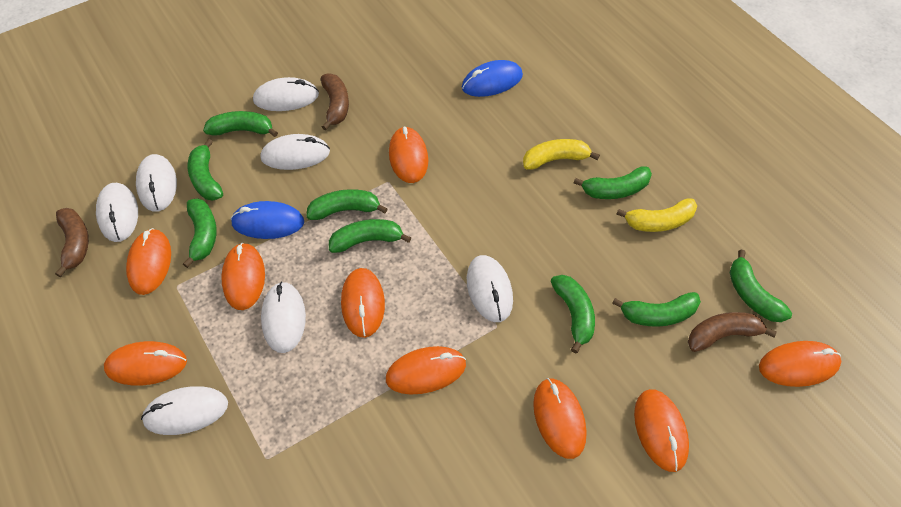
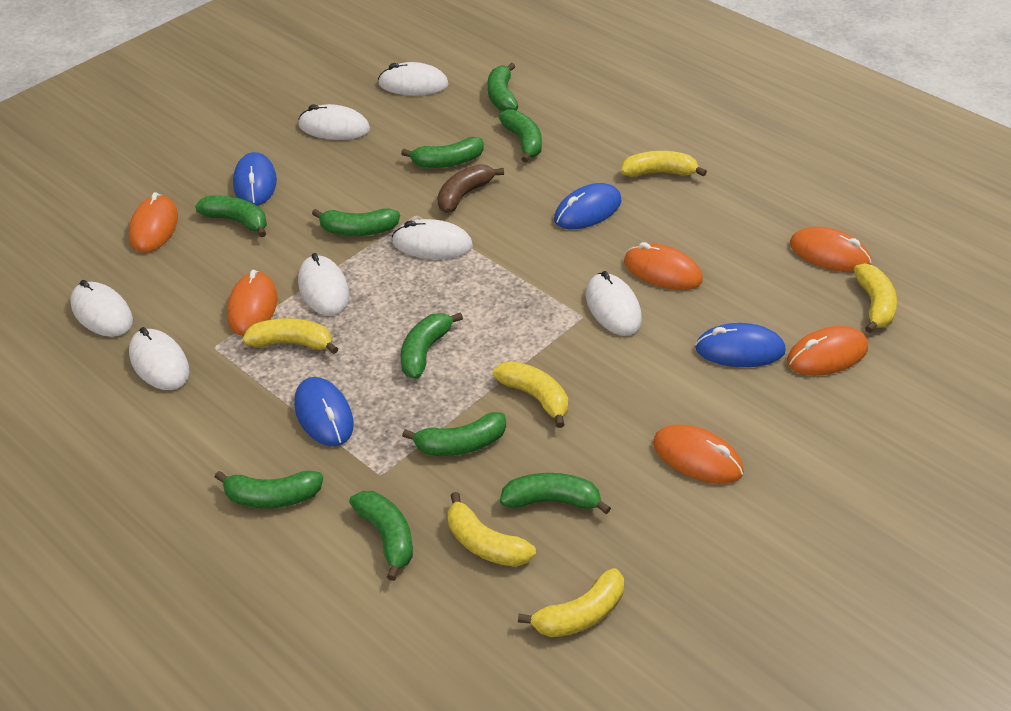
blue mouse: [230,201,304,239] [462,60,523,97] = 2 -> [233,152,277,206] [294,377,354,447] [554,183,622,229] [695,323,786,367] = 4
brown banana: [55,208,89,277] [321,73,349,130] [688,312,777,352] = 3 -> [437,164,504,213] = 1
green banana: [183,198,217,268] [188,139,223,201] [203,111,278,137] [307,189,388,220] [329,219,412,253] [551,275,595,353] [574,167,652,199] [612,292,701,327] [729,250,792,322] = 9 -> [195,195,267,237] [215,471,323,508] [312,208,400,236] [349,491,413,581] [401,137,484,168] [401,312,463,379] [402,412,506,456] [488,63,518,111] [498,109,542,162] [500,473,611,514] = 10
orange mouse: [104,341,187,385] [126,228,171,295] [221,242,265,310] [341,268,385,338] [386,346,466,394] [389,126,428,183] [533,378,587,459] [634,389,689,472] [759,341,841,387] = 9 -> [129,192,178,253] [227,270,277,336] [624,242,703,290] [653,424,744,484] [787,326,868,376] [789,226,871,272] = 6
yellow banana: [523,139,600,170] [617,198,697,232] = 2 -> [243,318,338,354] [448,492,536,567] [493,361,568,428] [518,568,624,637] [621,151,707,177] [854,263,897,333] = 6

